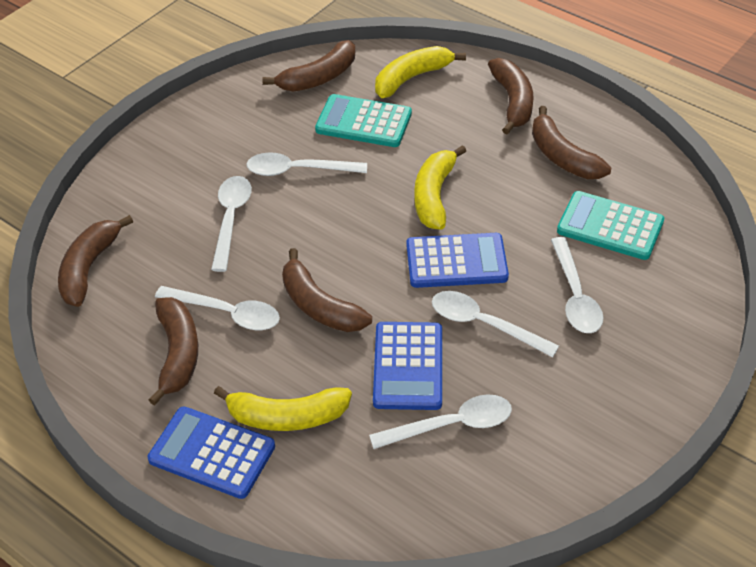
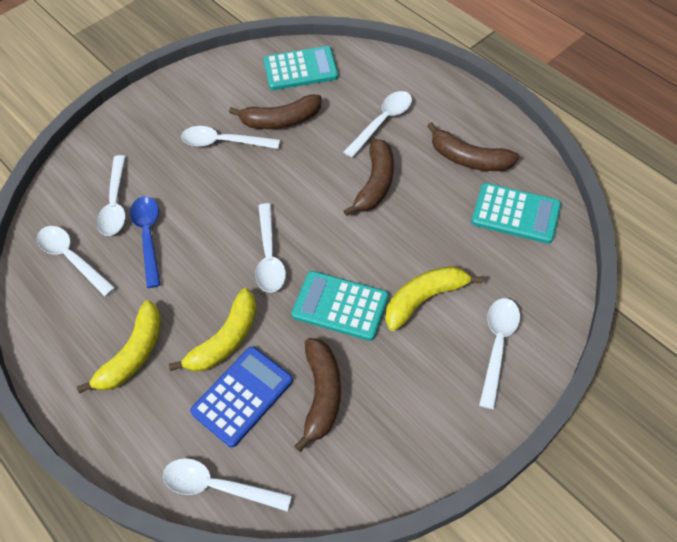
blue calculator: [148,407,275,499] [373,322,442,410] [406,233,509,288] = 3 -> [190,346,293,448] = 1
blue spoon: none = 0 -> [130,196,160,288] = 1
brown banana: [58,215,133,307] [149,297,198,405] [262,40,355,92] [282,248,372,332] [488,58,534,134] [532,106,611,179] = 6 -> [229,95,322,129] [294,338,341,452] [344,138,394,216] [427,122,519,171] = 4
turquoise calculator: [315,94,412,147] [557,191,664,260] = 2 -> [264,46,338,90] [292,271,389,341] [471,183,561,244] = 3
white spoon: [155,286,280,330] [211,176,252,272] [247,152,367,176] [369,395,512,449] [432,291,559,357] [551,237,603,333] = 6 -> [37,226,115,297] [97,155,126,236] [163,458,292,512] [181,126,280,149] [255,203,286,292] [344,91,412,158] [479,298,520,409] = 7

